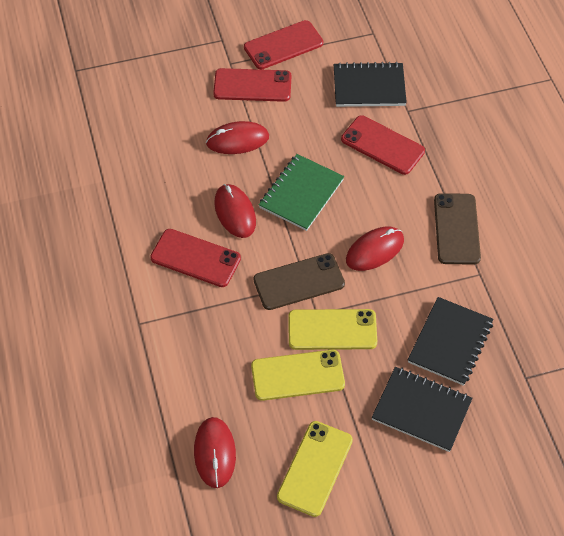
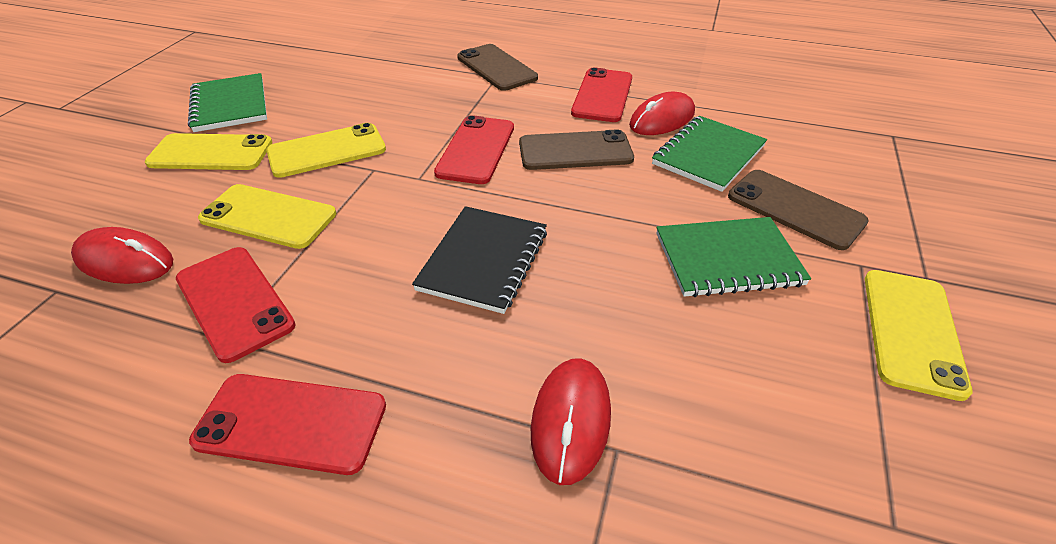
black notebook: [334,62,407,107] [372,367,472,452] [408,297,494,386] = 3 -> [412,206,547,314] = 1
brown phone: [253,253,345,310] [434,193,481,265] = 2 -> [457,44,538,91] [519,129,634,170] [728,170,869,250] = 3
green notebook: [259,154,344,231] = 1 -> [188,73,267,132] [652,116,767,192] [656,217,811,297] = 3
red mouse: [194,417,236,488] [206,121,269,154] [214,184,256,238] [346,227,404,271] = 4 -> [71,227,173,284] [531,358,611,485] [629,92,695,135] = 3
yellow phone: [251,350,345,401] [277,421,353,517] [288,309,377,350] = 3 -> [145,133,273,170] [198,184,336,249] [266,123,386,178] [865,270,972,401] = 4

